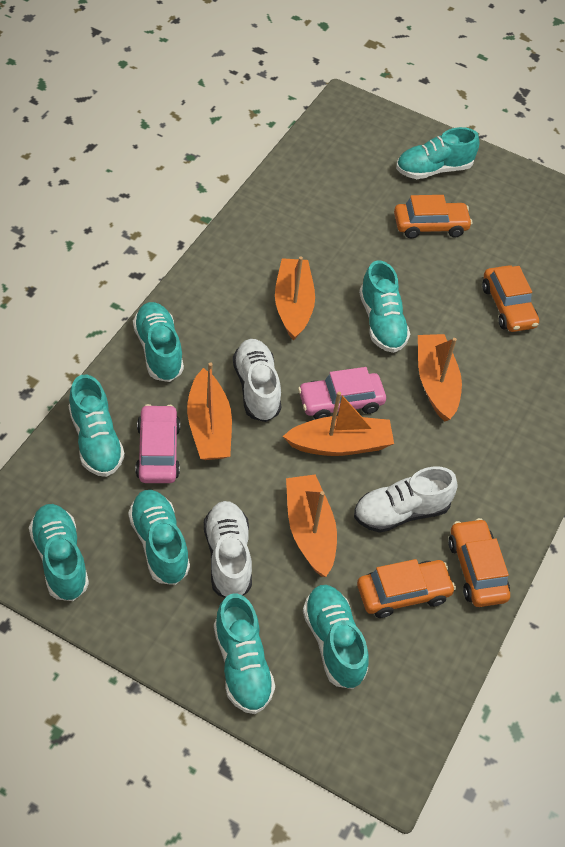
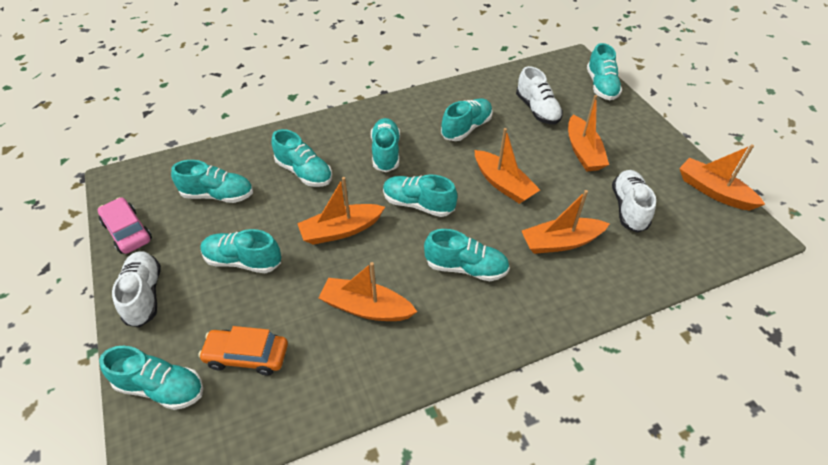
orange boat: [187,362,232,460] [275,256,315,341] [283,392,394,456] [286,475,337,577] [418,334,462,422] = 5 -> [297,177,385,245] [319,262,417,321] [475,128,540,204] [522,190,610,254] [568,95,609,171] [679,144,765,211] = 6
orange car: [357,559,456,618] [394,195,472,239] [448,518,510,607] [482,265,539,332] = 4 -> [198,326,288,376] = 1
pink car: [135,404,180,483] [298,367,386,419] = 2 -> [98,197,152,254] = 1
turquoise shoe: [29,504,89,601] [69,375,125,477] [128,490,190,585] [133,302,184,382] [214,594,275,714] [303,585,369,689] [359,260,410,353] [396,127,479,179] = 8 -> [99,346,203,410] [171,160,253,203] [200,229,281,273] [271,129,332,187] [371,118,400,172] [383,175,457,217] [424,229,510,281] [441,98,493,141] [587,43,622,100] = 9

